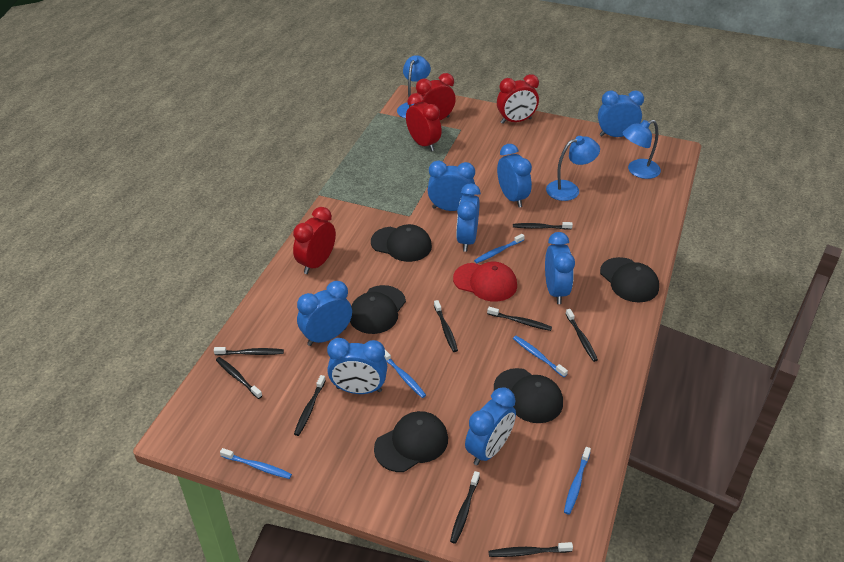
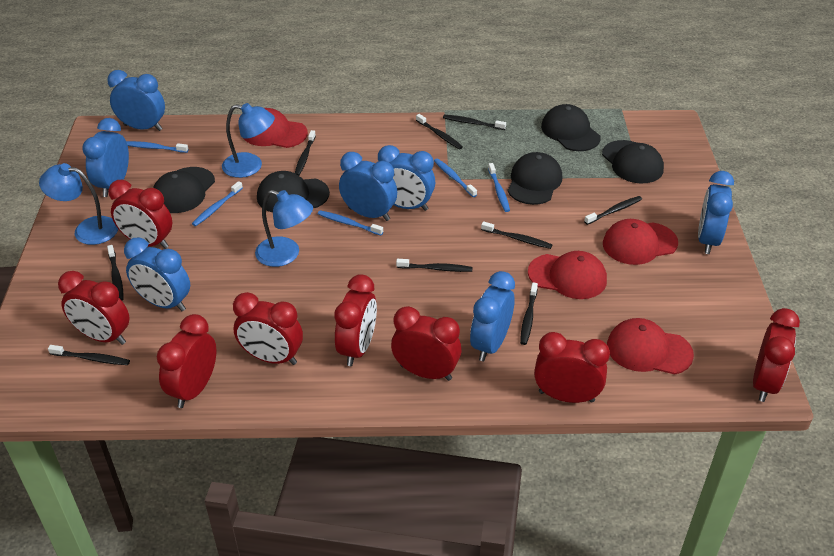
blue clock: [297,281,352,346] [327,338,387,394] [428,161,475,211] [456,183,481,252] [465,388,516,465] [497,144,532,208] [545,232,575,304] [598,90,644,137] = 8 -> [82,118,129,197] [107,70,165,131] [124,237,190,311] [339,152,397,221] [378,145,436,211] [470,271,515,361] [698,171,734,254] = 7
red cap: [453,262,517,302] = 1 -> [243,108,308,148] [528,251,607,299] [603,219,678,265] [607,318,694,374] = 4
red clock: [293,207,336,274] [406,93,442,151] [414,73,456,120] [497,74,539,124] = 4 -> [58,271,129,345] [108,180,172,249] [157,314,216,408] [233,292,303,365] [334,274,377,366] [391,306,462,381] [534,332,610,403] [753,308,800,402] = 8

